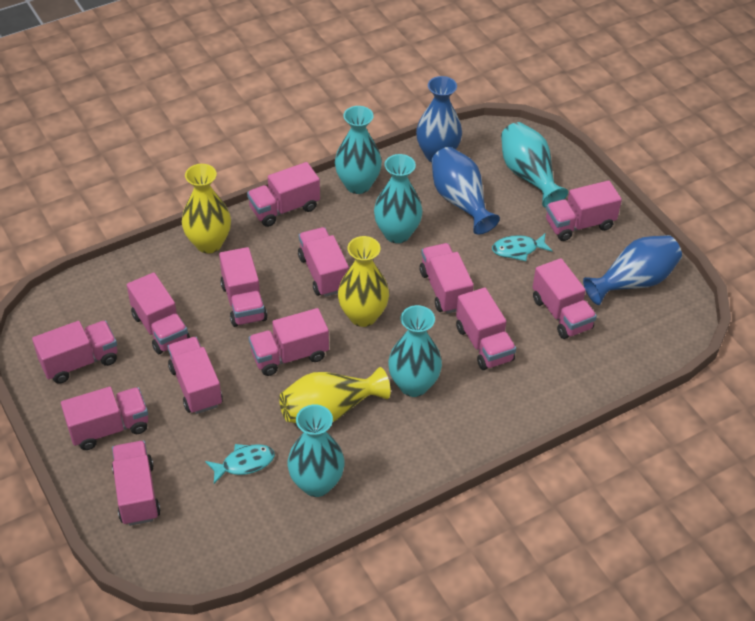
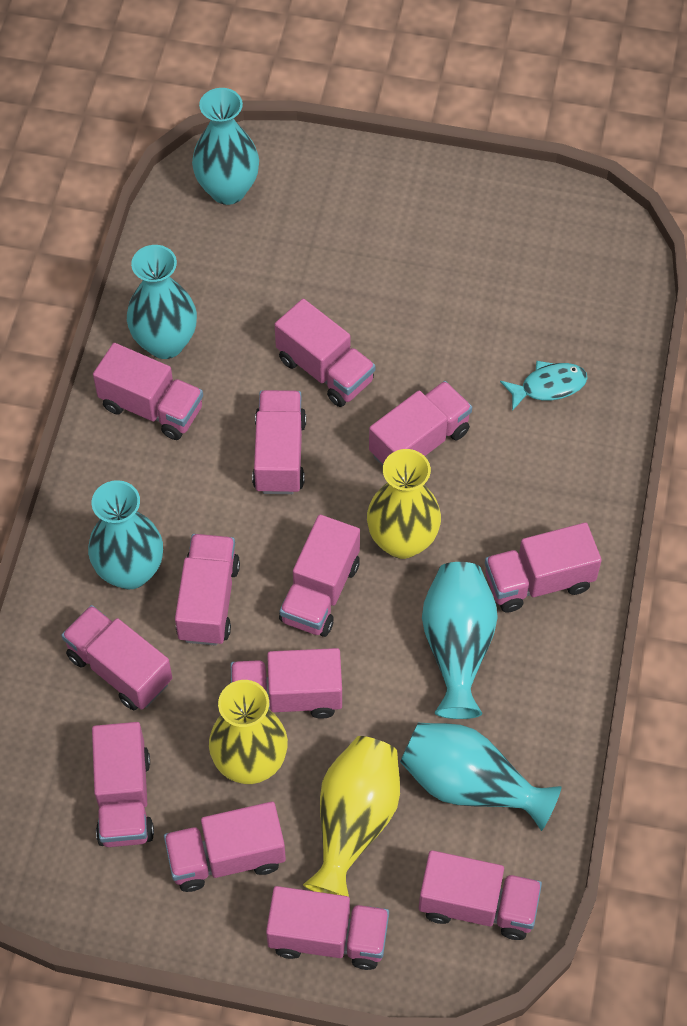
blue vase: [416,76,462,162] [432,147,500,235] [583,235,682,305] = 3 -> none = 0
turquoise fish: [205,444,275,484] [492,234,553,261] = 2 -> [500,361,588,411] = 1

